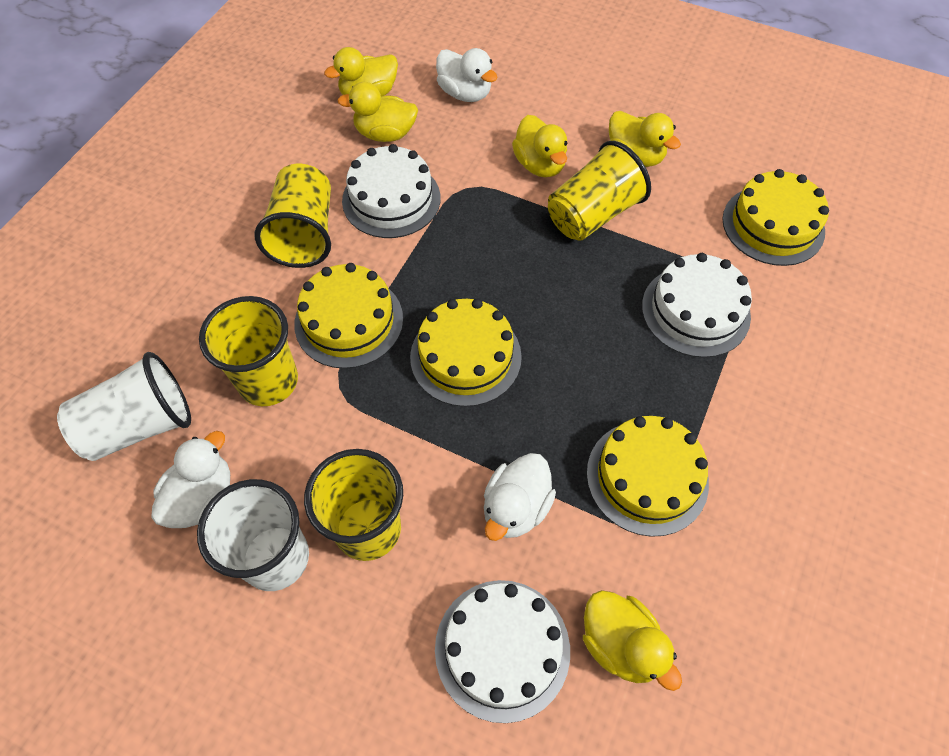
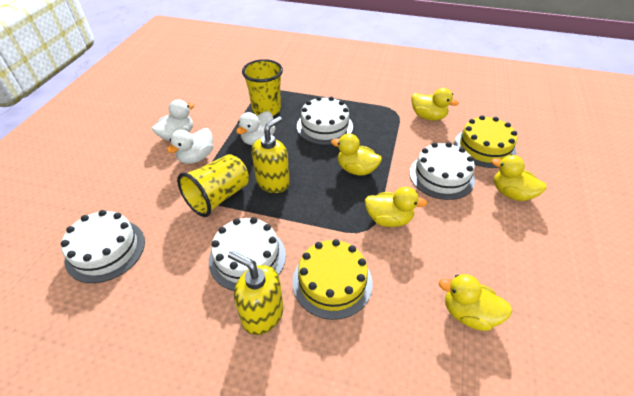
white cake: [342,144,441,238] [435,580,570,723] [642,253,752,358] = 3 -> [61,210,145,283] [209,217,286,291] [297,96,353,145] [409,142,475,200] = 4
white cup: [57,352,191,461] [197,479,309,591] = 2 -> none = 0
yellow cake: [294,263,403,369] [410,299,522,407] [587,416,709,537] [723,169,829,266] = 4 -> [292,239,373,320] [454,115,517,168] = 2
yellow cup: [199,296,298,406] [255,164,331,268] [304,449,403,561] [548,141,651,241] = 4 -> [177,154,249,217] [242,59,283,116] = 2
yellow soap dispenser: none = 0 -> [228,251,283,335] [252,116,290,193] = 2

